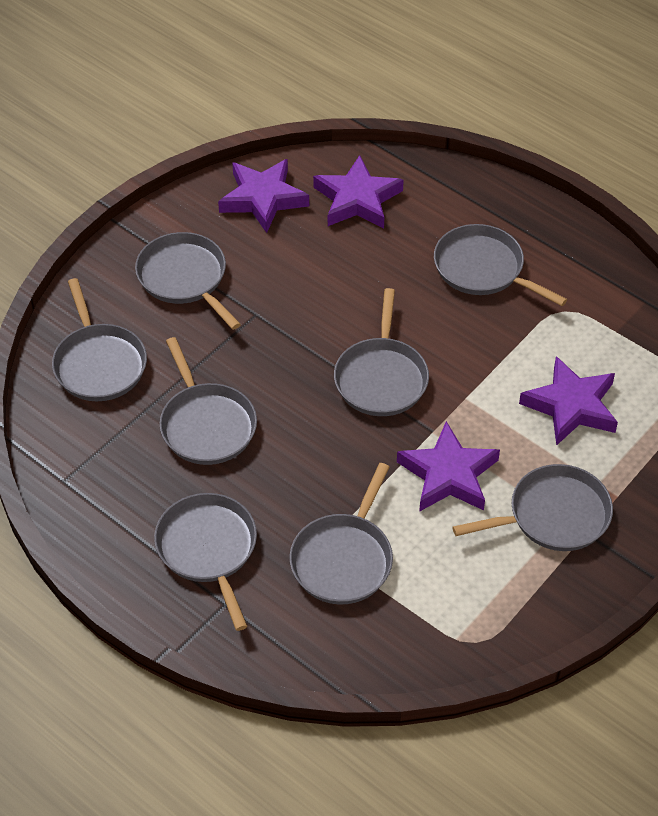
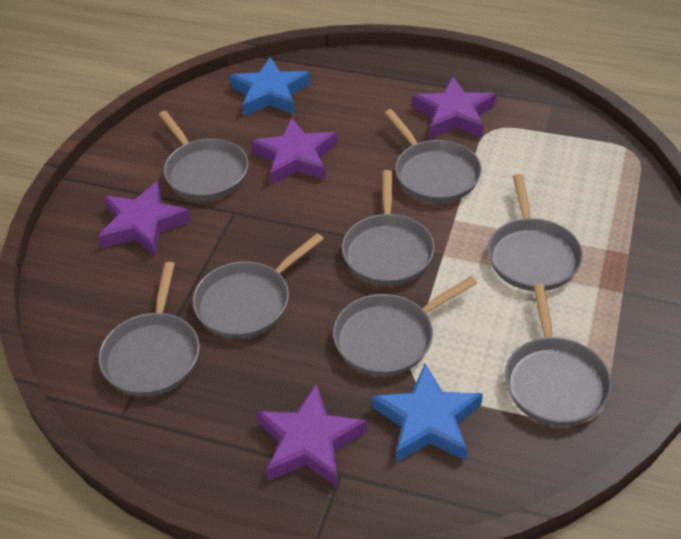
blue star: none = 0 -> [229,57,310,116] [372,364,483,462] = 2

